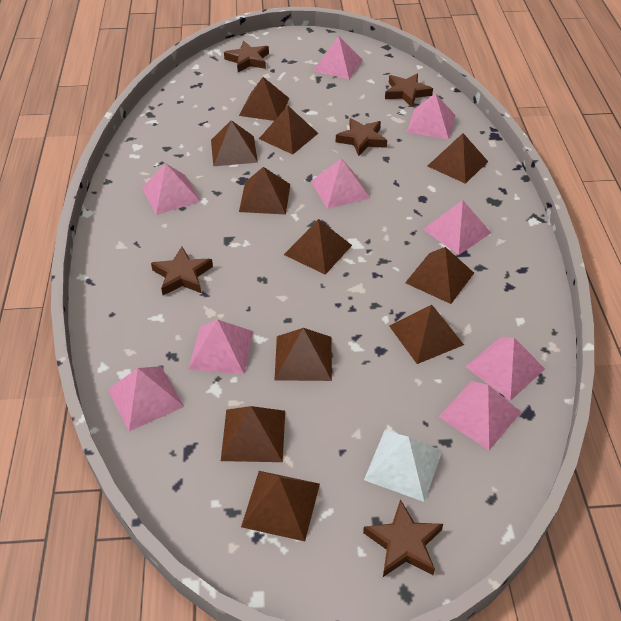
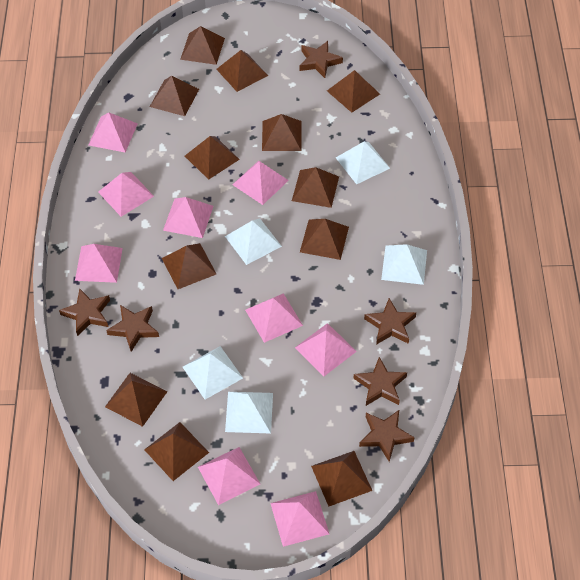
brown pyramid: [211,120,258,166] [221,406,285,462] [239,77,289,121] [239,167,290,215] [241,471,320,542] [259,106,318,155] [275,328,332,381] [284,219,352,275] [389,305,464,364] [405,247,474,304] [428,133,488,184] = 11 -> [105,373,167,427] [144,422,209,481] [150,76,199,116] [162,243,216,289] [180,26,225,65] [185,136,240,180] [216,50,268,92] [262,114,301,151] [292,167,339,208] [300,219,349,260] [311,451,372,506] [327,70,380,113] = 12
brown star: [151,247,213,295] [224,41,269,72] [336,118,387,156] [363,499,443,577] [385,73,433,107] = 5 -> [59,288,110,336] [106,305,159,352] [299,41,343,78] [353,357,407,406] [359,410,415,462] [364,298,416,345] = 6
white pyramid: [364,431,442,502] = 1 -> [183,346,243,399] [225,218,282,265] [225,392,273,433] [336,141,390,184] [381,244,427,285] = 5

